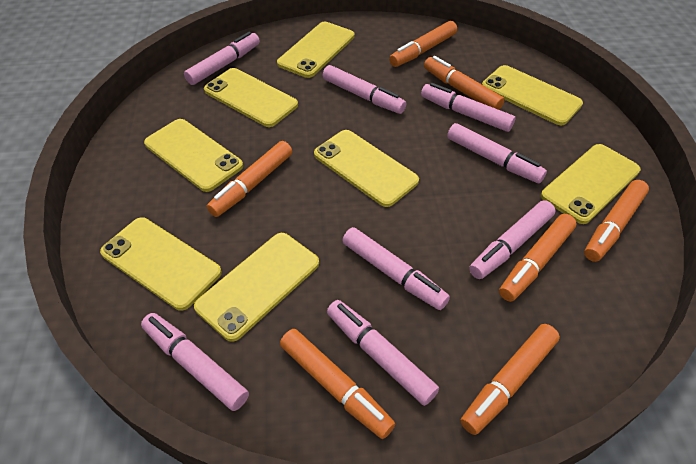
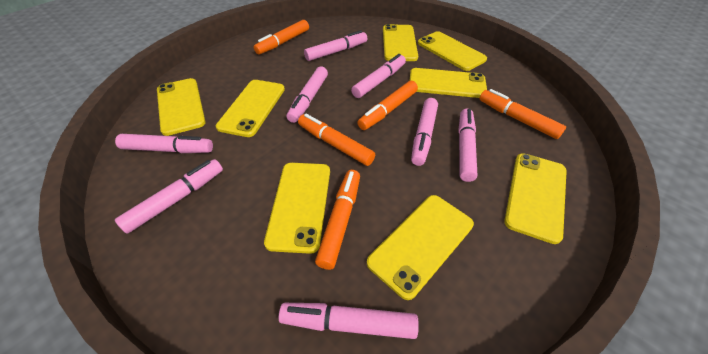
orange marker: [207,141,292,217] [280,329,395,439] [389,21,457,67] [424,56,505,110] [460,324,560,435] [499,214,577,302] [584,180,649,262] = 7 -> [254,20,309,55] [298,114,375,166] [315,170,360,270] [357,81,418,130] [479,89,566,139] = 5

